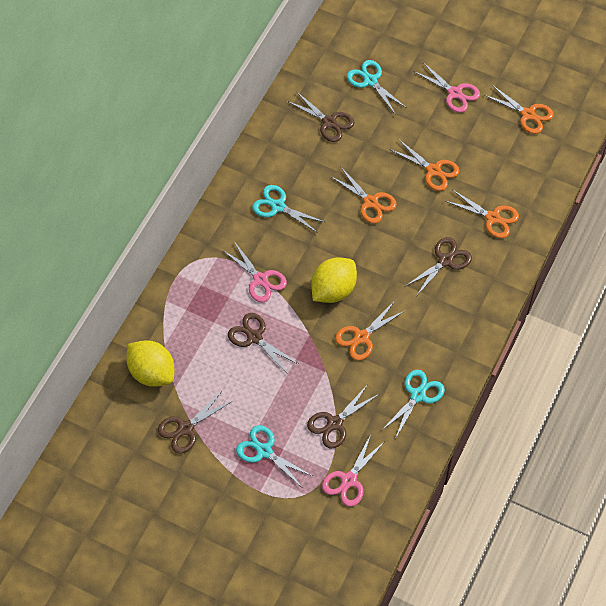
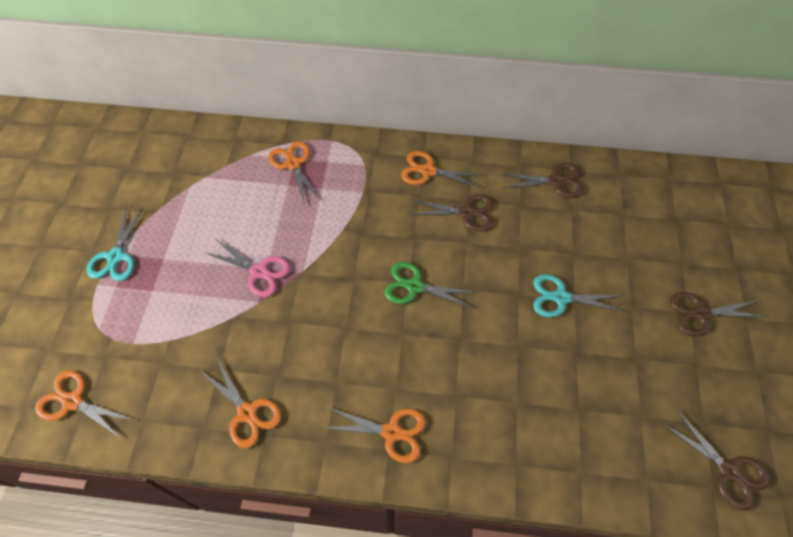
brown scissors: [158,390,233,453] [228,313,298,373] [287,91,355,142] [307,384,379,448] [406,237,472,295] = 5 -> [409,194,493,232] [500,163,584,198] [663,410,770,511] [670,292,768,337] = 4
green scissors: none = 0 -> [384,262,478,308] = 1
pink scissors: [222,241,287,303] [322,434,385,507] [413,63,480,113] = 3 -> [204,239,291,297] = 1
turquoise scissors: [236,425,312,487] [252,185,325,233] [347,60,407,115] [381,370,445,439] = 4 -> [87,207,143,281] [533,274,626,318] = 2
yellow lemon: [127,340,174,387] [311,257,357,303] = 2 -> none = 0

